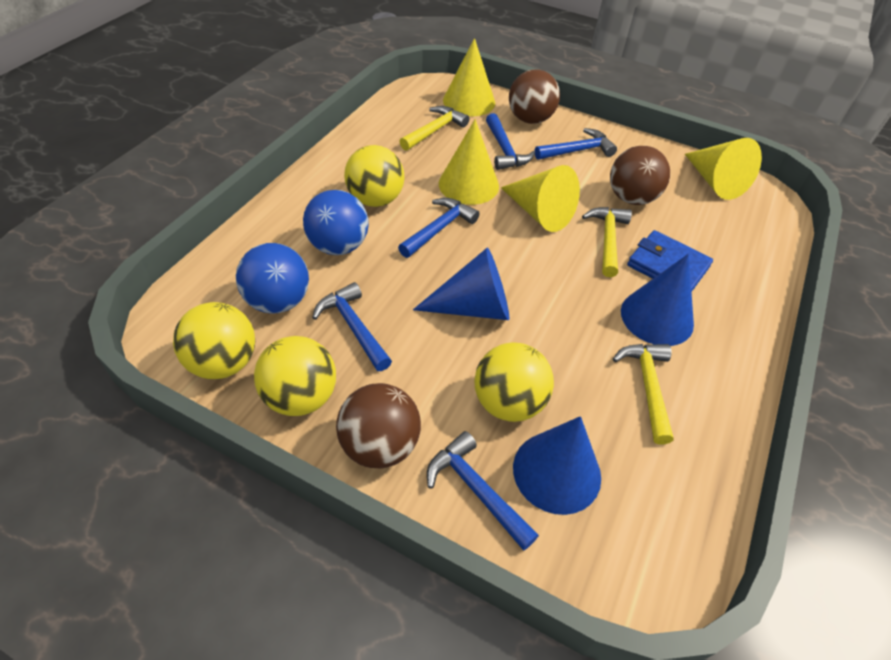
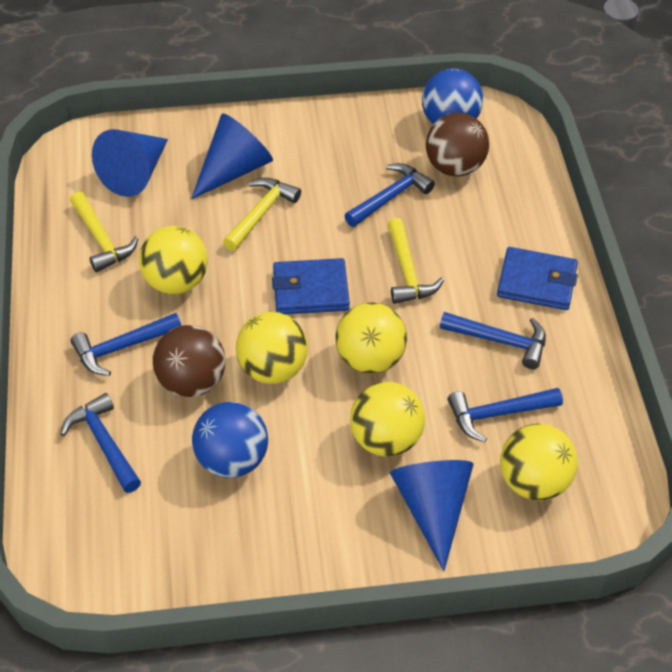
blue wallet: [627,230,713,292] = 1 -> [272,258,350,314] [497,247,578,310] = 2
brown ball: [336,383,421,469] [509,69,560,124] [610,146,670,205] = 3 -> [153,325,225,397] [426,113,489,177] = 2
yellow ball: [173,302,255,379] [254,336,336,416] [344,145,405,207] [474,342,554,422] = 4 -> [139,226,208,294] [236,312,308,384] [335,302,407,374] [350,382,425,457] [500,423,578,501] = 5
yellow cone: [439,119,499,205] [443,38,495,116] [501,165,580,232] [685,138,762,200] = 4 -> none = 0

